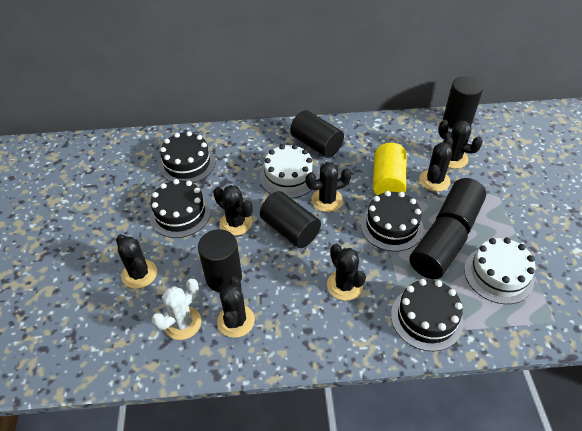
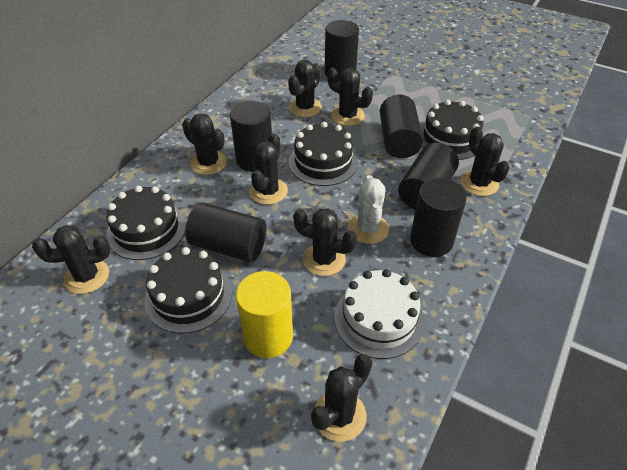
black cactus: [116,234,157,289] [213,185,252,236] [217,276,255,338] [306,162,351,212] [327,244,366,301] [419,136,453,192] [438,120,483,169] = 7 -> [32,225,110,294] [182,113,227,175] [249,134,288,205] [288,60,322,117] [293,209,357,276] [311,354,372,442] [327,68,373,126] [461,127,510,196] = 8
white cake: [260,144,317,199] [464,237,536,304] = 2 -> [335,269,424,359] = 1

